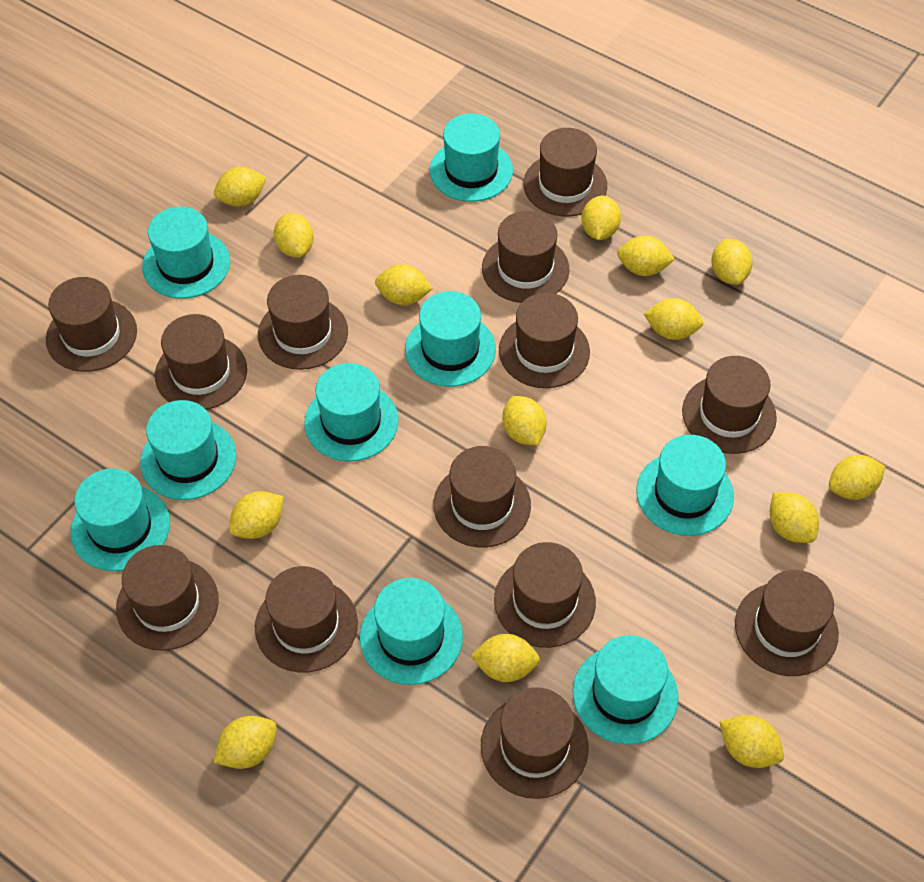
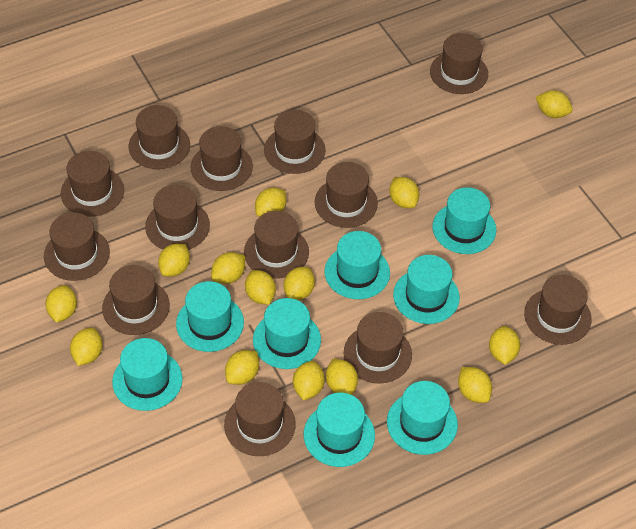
turquoise hat: [71,469,170,571] [140,400,236,500] [142,206,230,299] [304,363,398,462] [360,578,463,685] [405,291,496,387] [430,113,513,202] [573,635,679,744] [636,435,734,536] = 9 -> [112,338,183,411] [176,281,244,352] [253,298,321,369] [304,393,375,467] [324,231,390,299] [387,381,458,455] [393,255,460,324] [432,187,496,254] = 8

